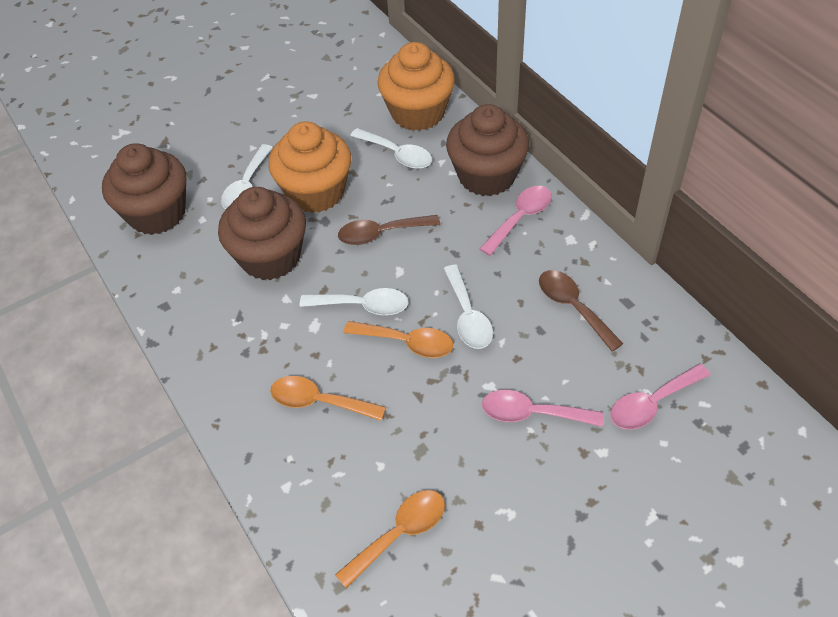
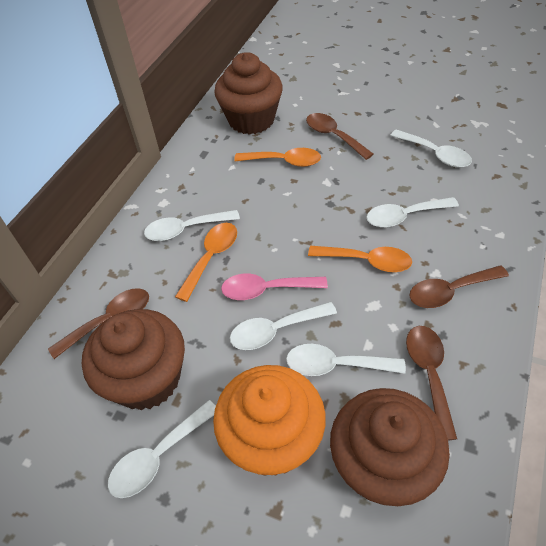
brown spoon: [338,215,440,245] [539,270,624,352] = 2 -> [48,288,149,359] [306,113,374,160] [406,326,457,441] [410,265,509,308] = 4
orange cupcake: [268,121,351,213] [377,42,455,131] = 2 -> [213,365,326,476] = 1
pink spoon: [479,186,552,256] [482,390,604,427] [610,364,710,429] = 3 -> [221,274,328,300] = 1
white spoon: [221,144,273,209] [300,288,408,315] [350,128,432,169] [444,265,493,349] = 4 -> [108,400,216,498] [144,210,240,241] [230,302,337,350] [286,344,406,376] [367,197,459,228] [390,130,472,168] = 6

